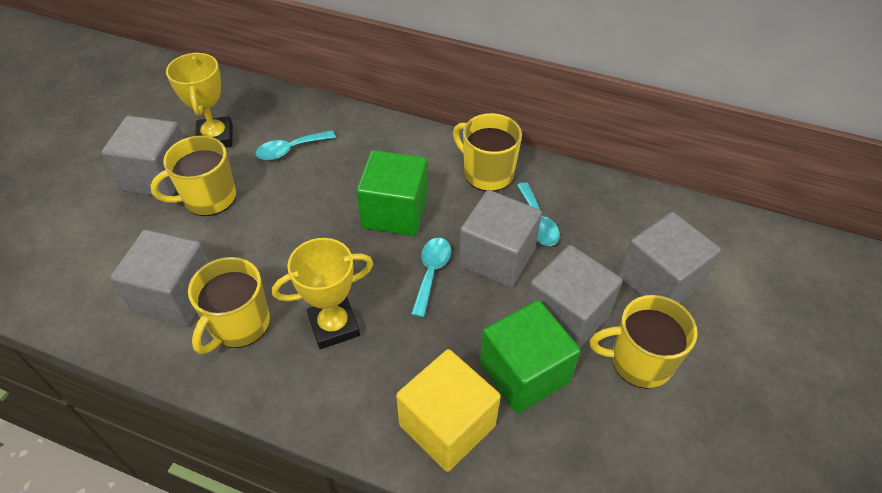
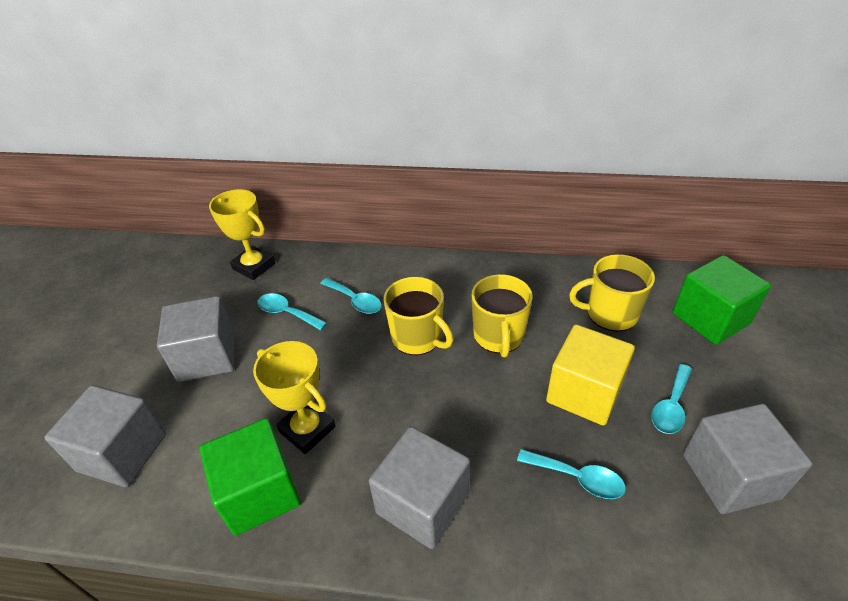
grey cube: [101,116,184,196] [110,229,209,327] [459,190,542,288] [526,245,623,348] [619,212,721,303] = 5 -> [44,385,166,487] [157,296,235,382] [369,427,470,549] [683,404,812,514] = 4
turquoise spoon: [255,130,336,160] [411,238,451,317] [517,182,560,246] = 3 -> [257,293,327,330] [320,278,382,314] [517,449,626,499] [651,364,692,434] = 4
yellow mug: [150,135,236,216] [188,257,270,354] [453,113,522,191] [590,295,698,389] = 4 -> [384,277,453,355] [472,274,533,358] [569,254,655,332] = 3

